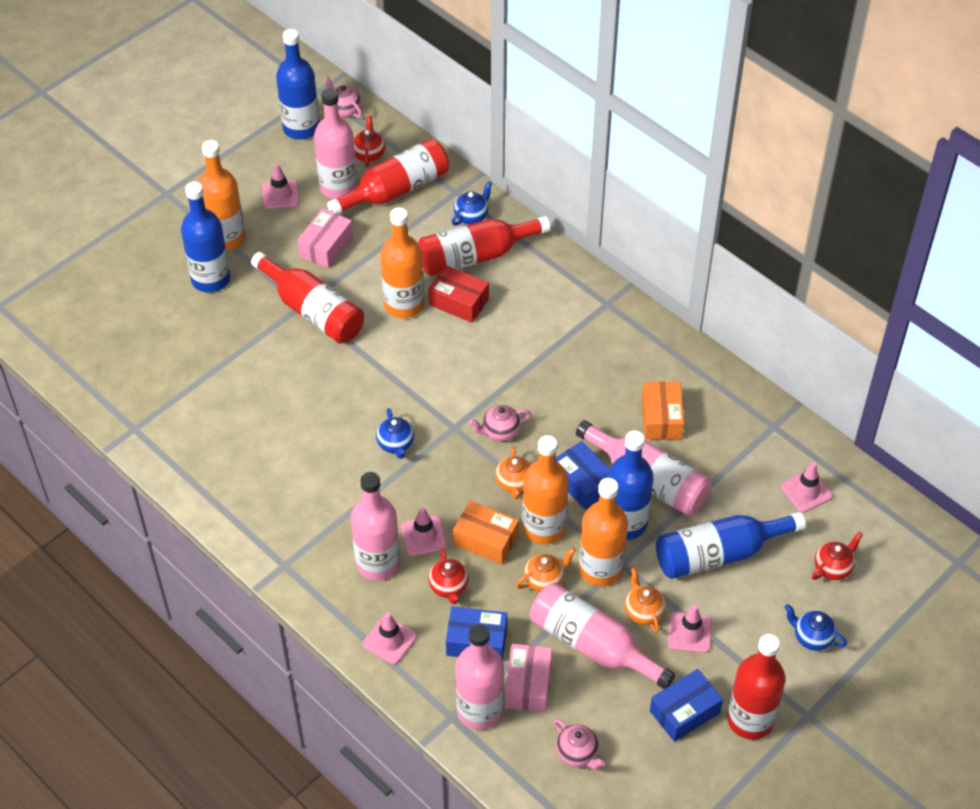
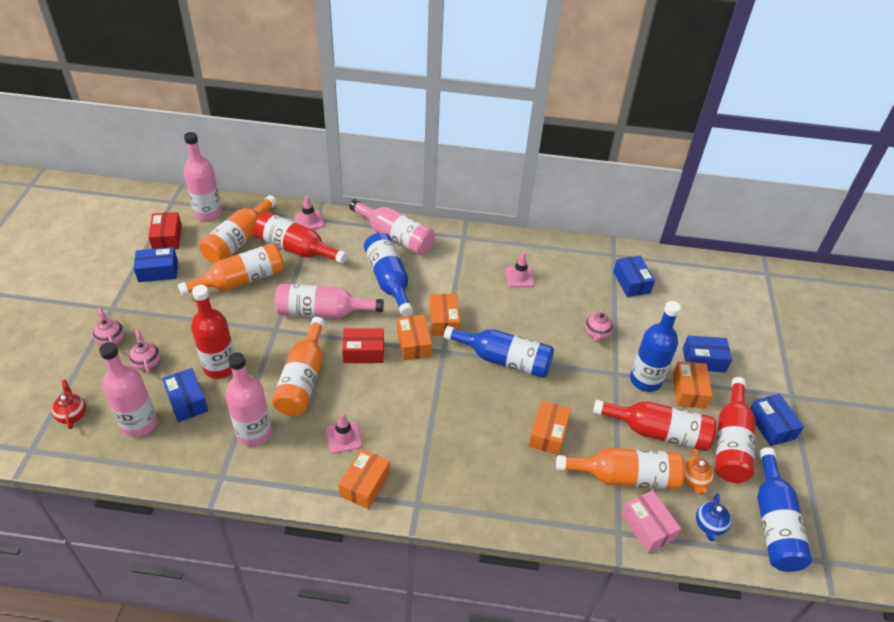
blue box: [446,606,508,660] [555,441,609,510] [650,669,723,742] = 3 -> [134,247,178,282] [162,368,208,422] [613,256,655,297] [683,335,732,372] [750,394,804,446] = 5
blue teapot: [376,408,414,459] [452,181,492,226] [785,604,847,651] = 3 -> [696,493,731,541] = 1
orange box: [453,501,519,565] [642,382,684,440] = 2 -> [339,449,390,509] [397,315,432,360] [430,294,460,336] [529,401,571,455] [673,361,712,409] = 5
orange teapot: [495,446,531,499] [516,548,576,592] [625,567,666,633] = 3 -> [684,448,714,495] = 1
pink box: [297,208,353,269] [505,644,552,712] = 2 -> [621,490,681,553] = 1
pink traffic cone: [262,164,299,209] [363,612,417,664] [401,507,447,556] [668,605,712,653] [781,462,833,513] = 5 -> [295,196,324,229] [326,413,362,453] [505,252,534,287] = 3
red box: [428,265,489,323] = 1 -> [148,212,182,249] [342,328,384,363] = 2
red teapot: [354,115,385,167] [428,548,469,604] [812,532,863,580] = 3 -> [51,379,86,429] = 1

